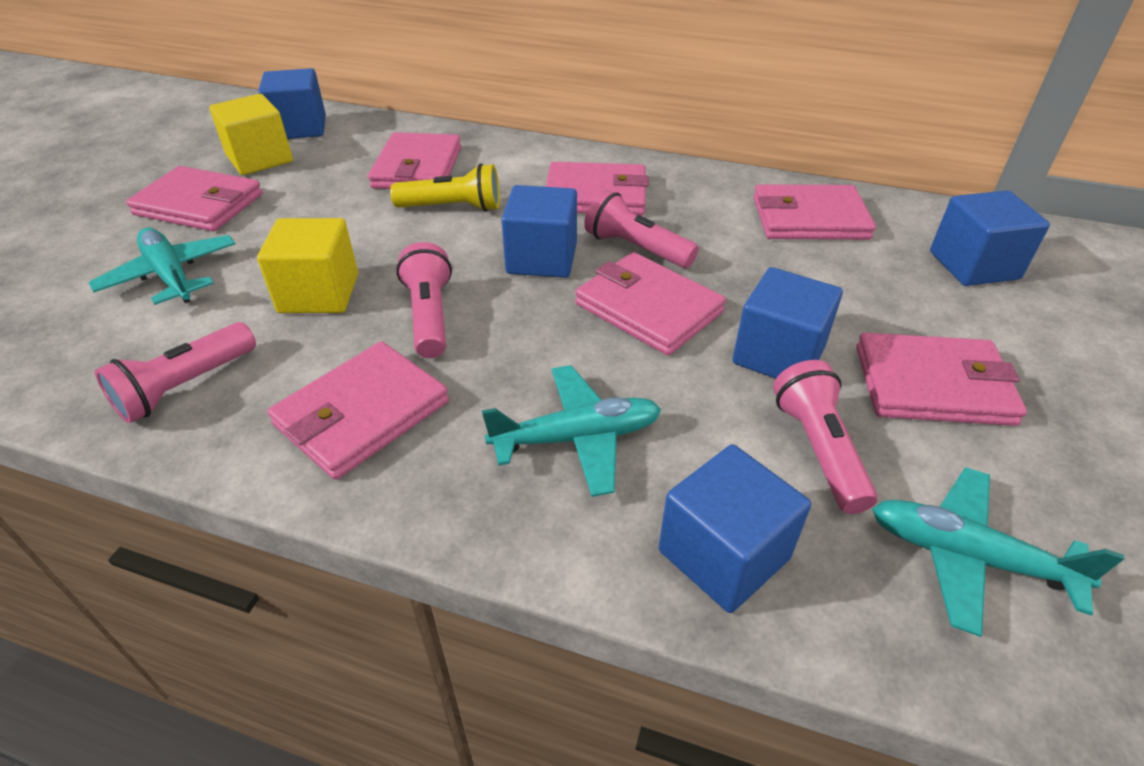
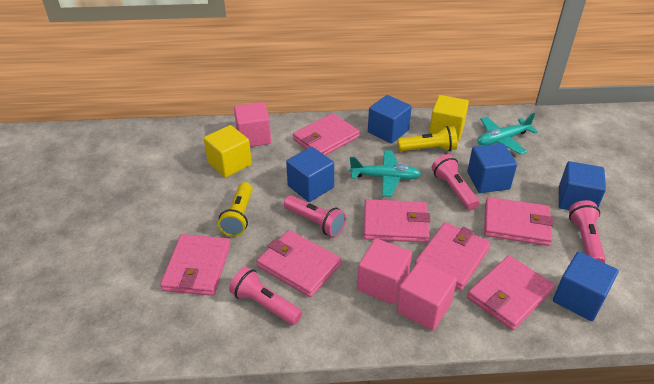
pink cube: none = 0 -> [234,102,271,147] [357,238,412,304] [397,260,457,331] = 3
turquoise plane: [88,227,235,305] [482,365,661,497] [872,467,1124,637] = 3 -> [349,150,421,197] [477,113,538,155] = 2
yellow flashlight: [390,163,500,212] = 1 -> [218,182,253,237] [398,126,457,151] = 2

